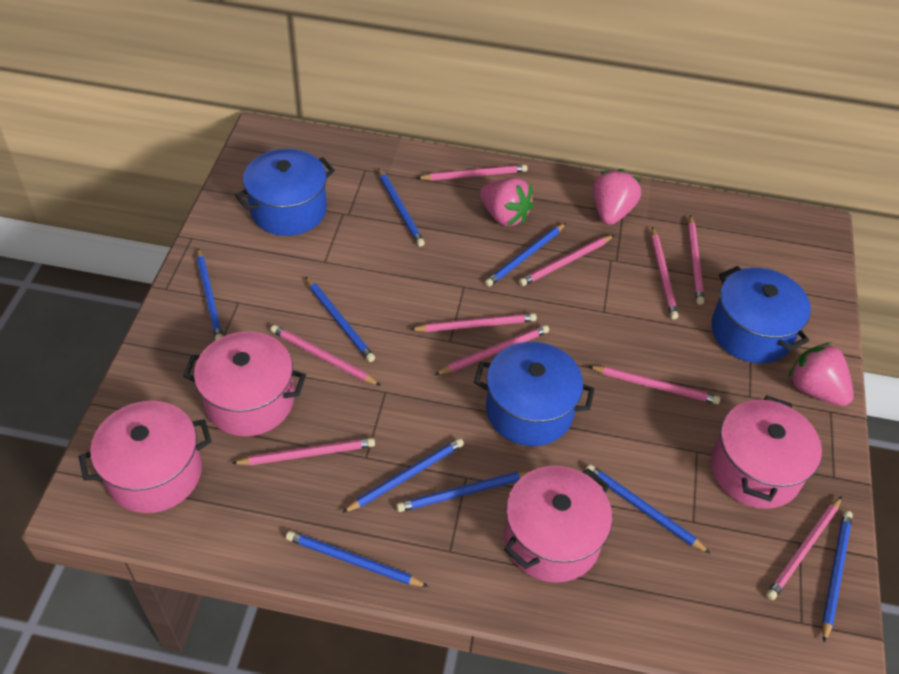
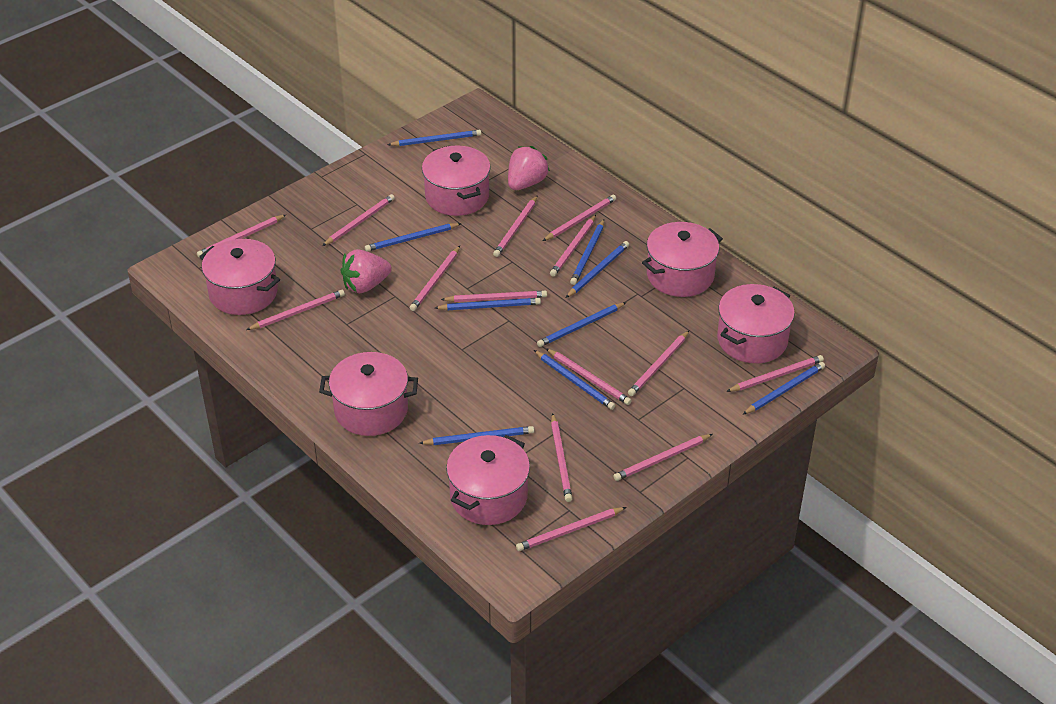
blue pot: [235,149,335,236] [474,342,594,446] [711,266,811,363] = 3 -> none = 0
pink pencil: [231,438,375,465] [270,325,381,386] [410,313,537,332] [417,164,528,180] [434,325,549,375] [519,235,614,286] [588,366,720,404] [651,227,678,319] [688,215,704,305] [766,496,842,600] = 10 -> [197,215,286,258] [246,290,345,330] [322,194,395,246] [410,246,460,311] [441,291,547,302] [493,195,538,257] [516,507,627,551] [543,195,616,241] [546,348,632,405] [550,215,596,276] [551,413,572,502] [613,434,713,481] [628,331,689,396] [726,355,824,392] = 14
pink pot: [79,401,212,513] [183,331,306,436] [504,466,612,583] [711,395,822,509] = 4 -> [199,239,280,315] [319,352,418,436] [422,145,491,216] [446,435,530,525] [642,222,723,297] [717,284,795,363] = 6
pink strawberry: [480,178,534,226] [593,169,641,225] [788,343,854,406] = 3 -> [341,249,392,293] [508,146,550,190] = 2

